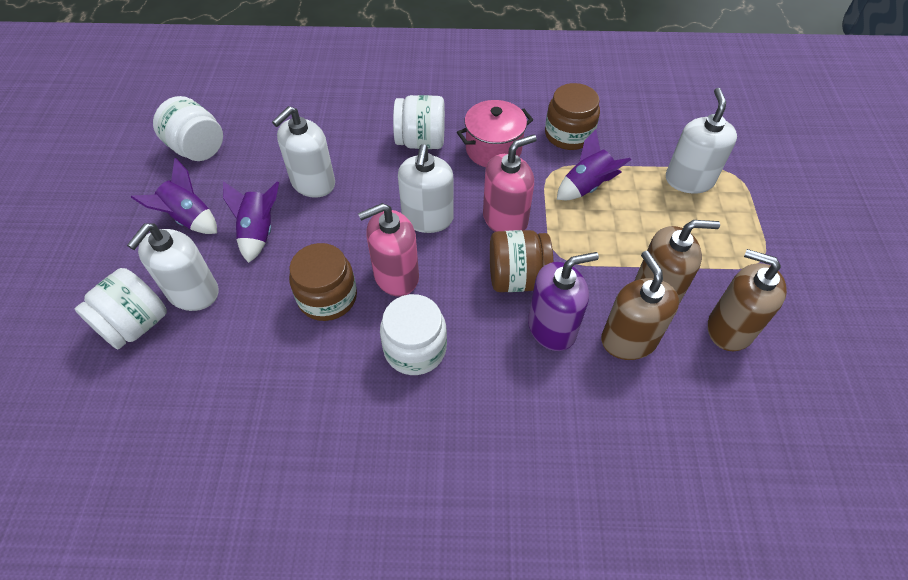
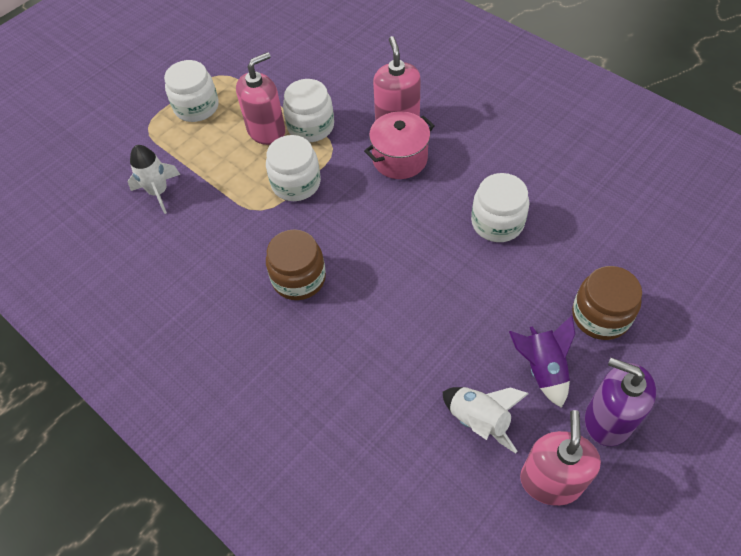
brown jar: [289,243,357,321] [490,230,553,292] [545,83,600,150] = 3 -> [266,229,326,300] [572,266,642,340] = 2
brown soap dispenser: [601,251,679,360] [635,220,720,304] [708,249,787,351] = 3 -> none = 0
pink soap dispenser: [358,203,419,296] [483,134,537,232] = 2 -> [236,52,285,145] [373,36,421,121] [520,410,601,506] = 3
purple rocket: [131,158,217,234] [223,181,279,263] [557,129,631,200] = 3 -> [509,315,575,408] = 1
white rocket: none = 0 -> [128,145,180,214] [443,387,529,453] = 2
white soap dispenser: [127,223,218,311] [272,106,335,198] [398,144,453,233] [666,88,737,194] = 4 -> none = 0

